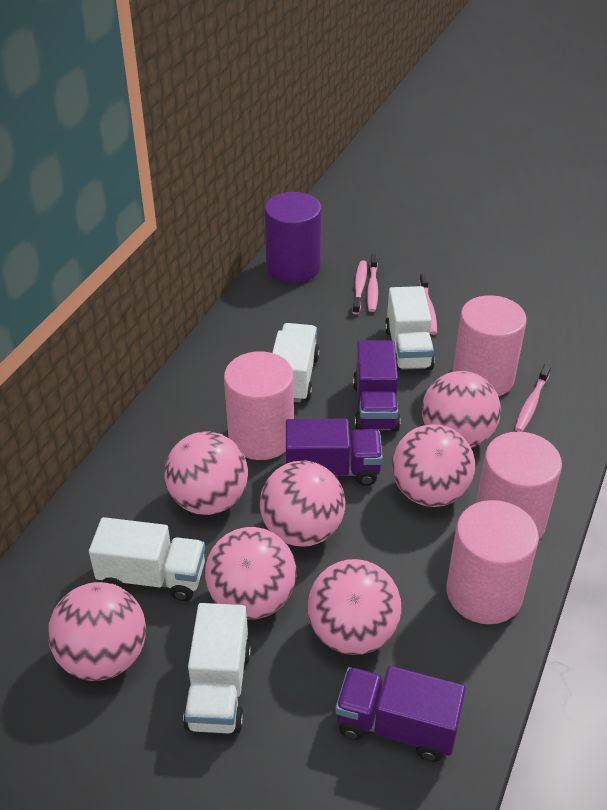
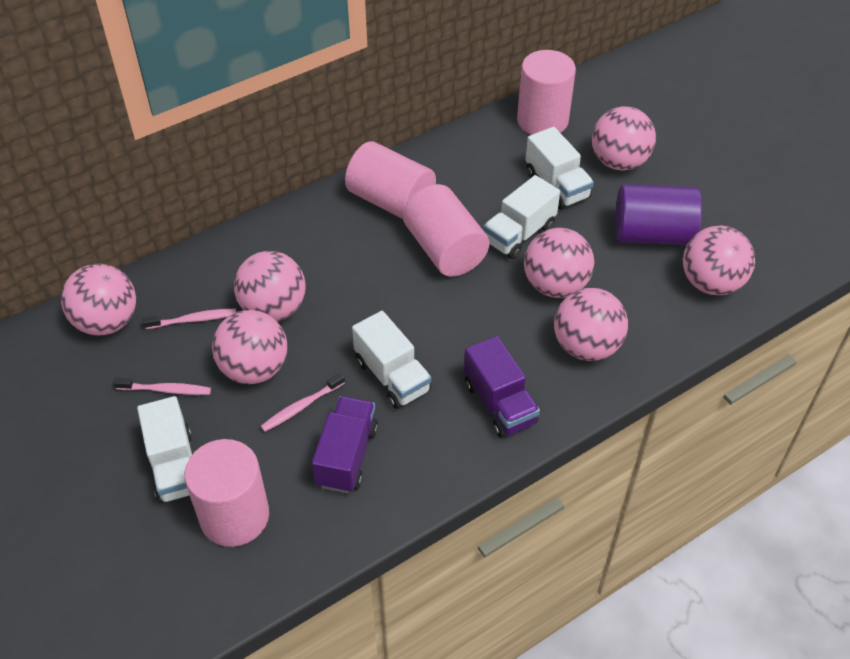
pink toothbrush: [352,260,367,314] [367,254,378,312] [419,274,437,335] [515,364,551,432] = 4 -> [113,378,211,395] [143,309,236,329] [261,373,345,432] = 3
purple truck: [286,419,383,486] [335,666,466,762] [353,340,401,431] = 3 -> [312,396,378,493] [464,336,540,438] = 2

